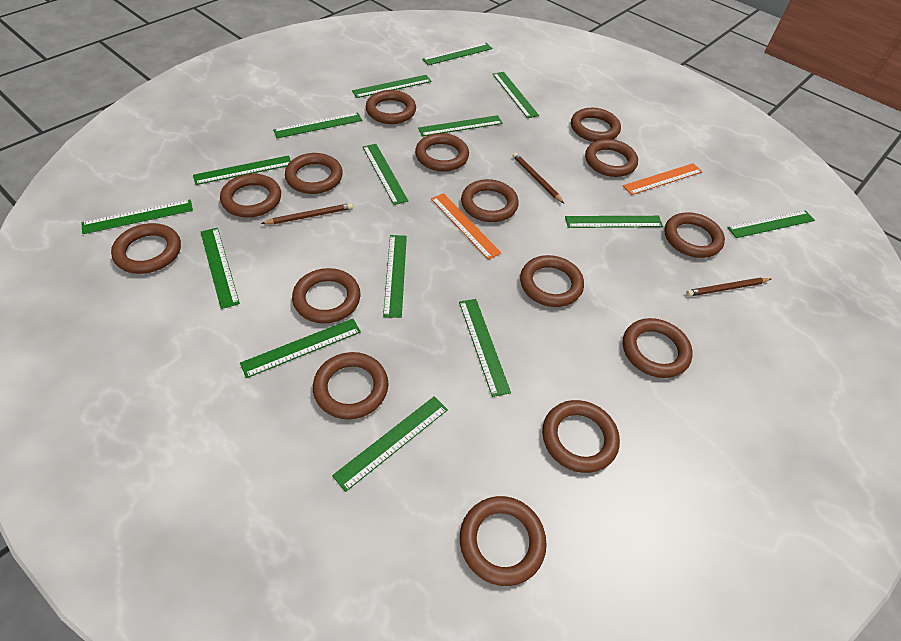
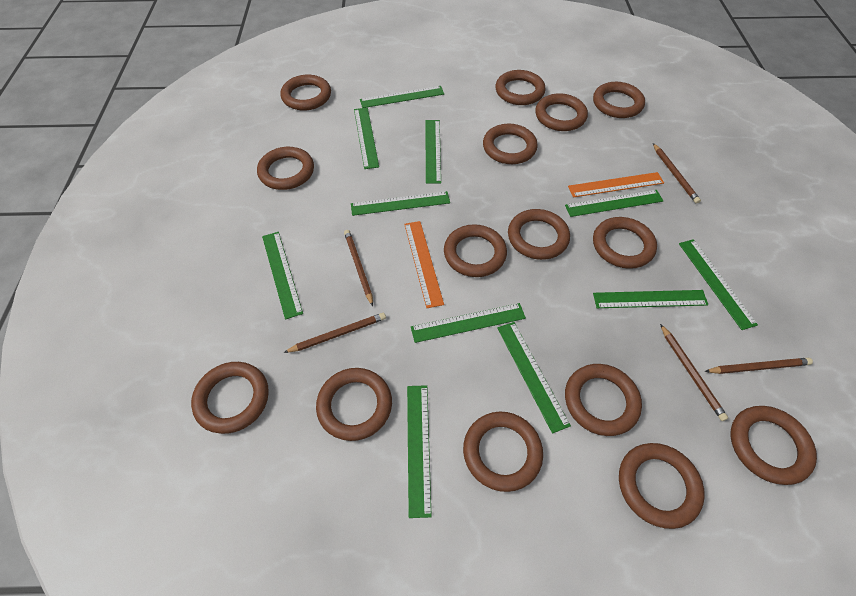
brown pencil: [261,203,353,224] [513,153,564,203] [686,278,771,297] = 3 -> [283,313,386,353] [344,230,373,306] [653,143,701,204] [660,324,728,421] [704,358,813,374] = 5
green ruler: [81,200,193,234] [193,155,291,185] [201,228,240,309] [240,319,361,378] [273,112,362,138] [332,396,448,492] [352,75,432,98] [363,144,408,205] [383,235,407,318] [418,115,503,136] [422,43,493,65] [459,299,511,397] [493,72,539,118] [565,216,663,228] [727,210,815,238] = 15 -> [262,232,303,320] [351,191,450,216] [354,108,379,169] [360,86,444,108] [407,385,432,518] [411,303,526,343] [425,120,441,184] [497,322,571,434] [565,190,663,217] [593,290,708,308] [679,239,758,330] = 11

